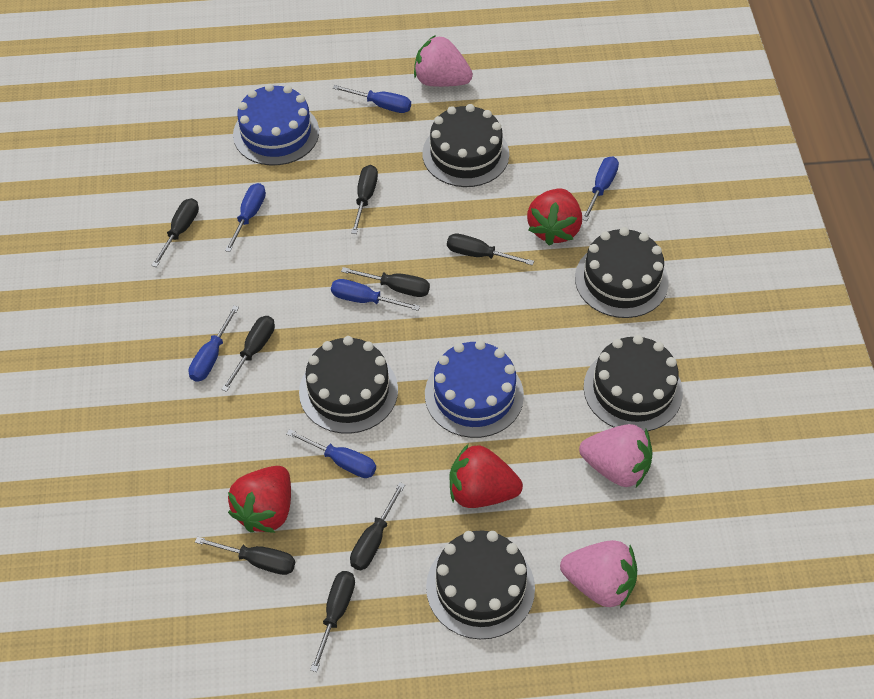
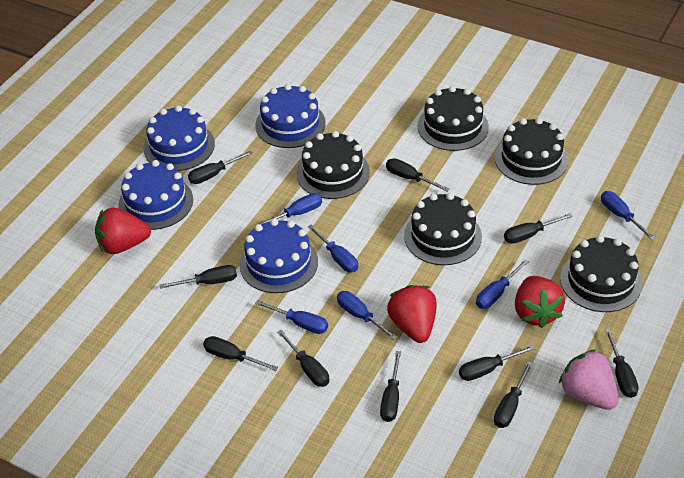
black screwdriver: [151,198,199,267] [195,536,295,575] [221,316,275,392] [310,571,355,672] [341,267,430,297] [350,482,405,570] [351,165,378,234] [447,234,534,265] = 8 -> [160,265,237,289] [188,151,253,184] [203,336,278,371] [277,330,329,387] [380,351,401,422] [386,158,450,192] [459,345,535,381] [494,361,533,428] [504,213,573,244] [605,329,639,398] = 10
blue cake: [233,84,319,166] [425,340,524,438] = 2 -> [118,160,193,230] [143,105,215,171] [239,219,318,293] [255,84,326,148] = 4
pink strawberry: [414,35,473,87] [560,540,637,608] [579,424,652,487] = 3 -> [559,349,619,410] = 1

